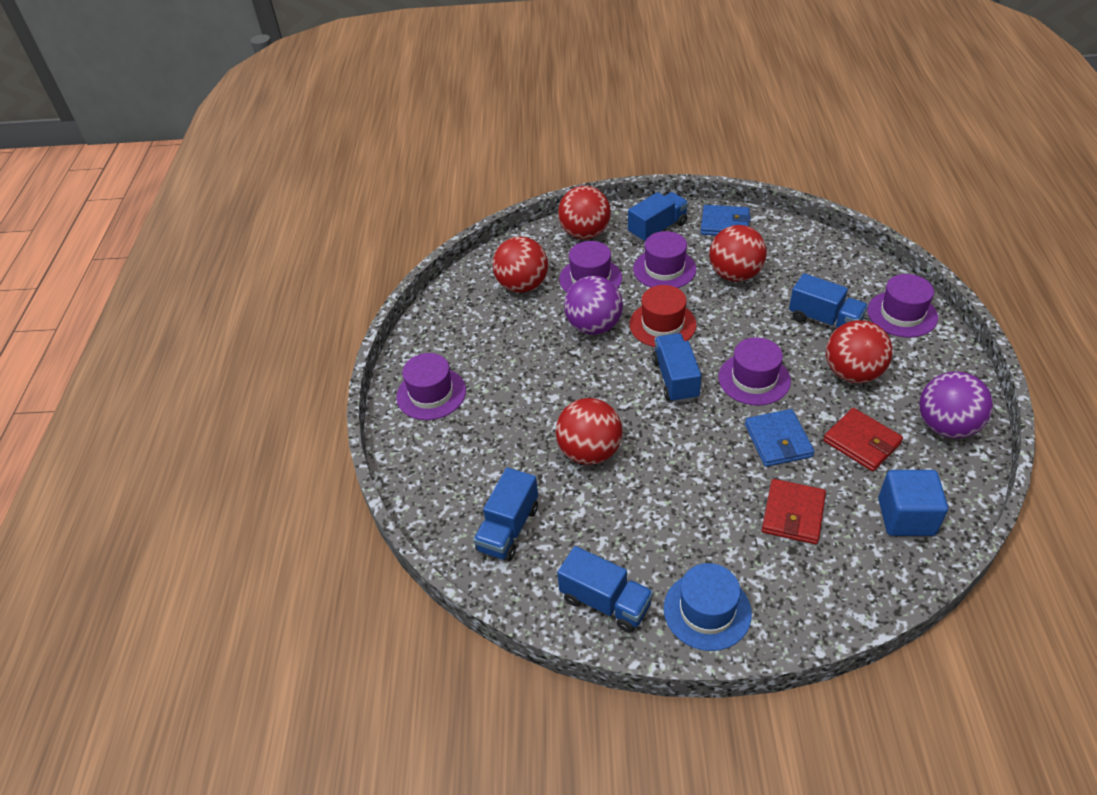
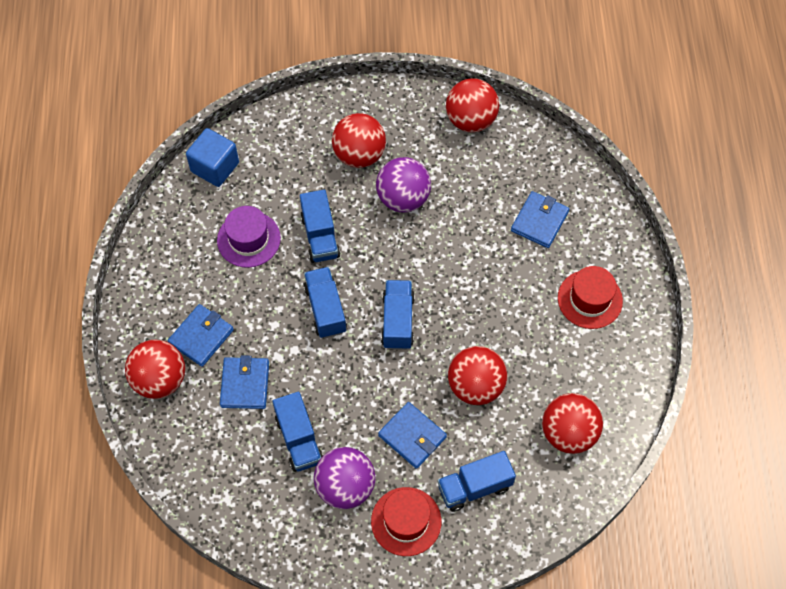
blue hat: [664,563,752,651] = 1 -> none = 0
blue wallet: [701,205,751,236] [745,409,815,467] = 2 -> [168,304,234,367] [220,355,269,409] [378,402,447,469] [511,191,569,248] = 4
purple hat: [396,353,466,420] [559,241,622,293] [633,231,696,288] [719,337,791,406] [867,274,938,337] = 5 -> [217,206,281,268] = 1
red hat: [630,285,696,347] = 1 -> [371,487,441,556] [558,266,623,329] = 2
red wallet: [762,479,826,544] [823,408,903,472] = 2 -> none = 0

